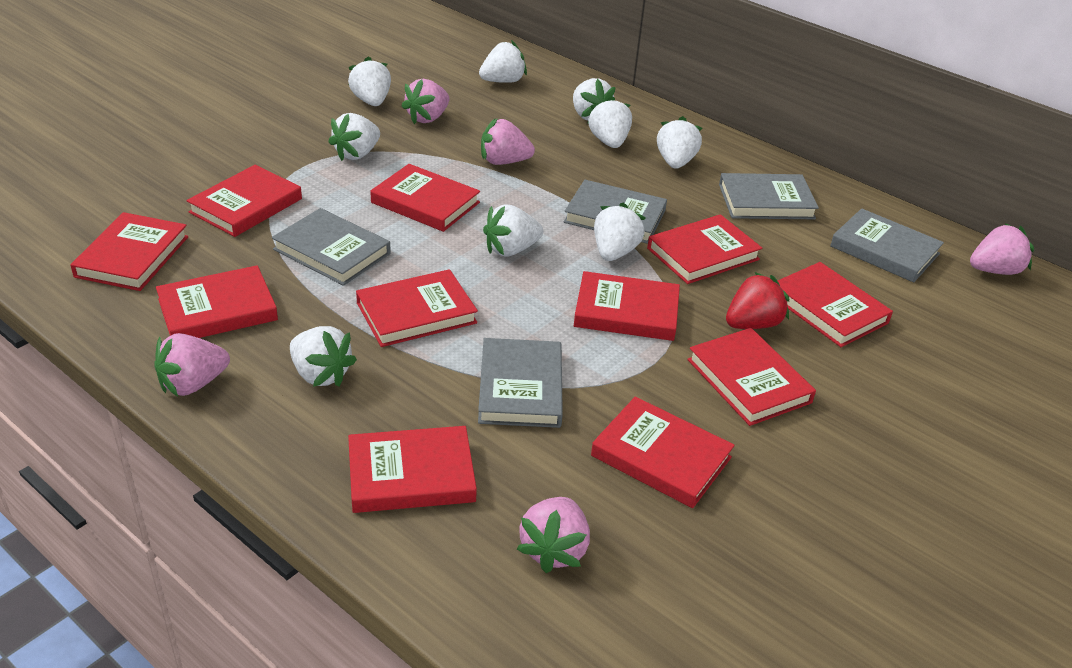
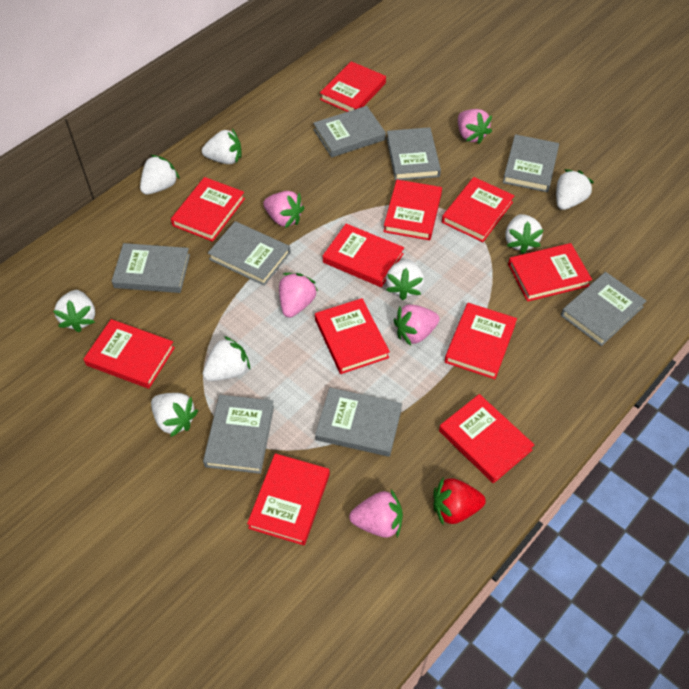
grey book: [272,208,391,286] [478,338,563,428] [564,180,667,244] [719,173,819,219] [830,208,944,283] = 5 -> [112,243,190,293] [203,395,274,474] [208,221,291,286] [313,106,386,158] [315,388,402,457] [387,127,441,181] [503,134,559,192] [561,272,647,346] = 8
white strawberry: [290,326,357,387] [328,113,380,161] [348,57,391,106] [479,40,527,83] [483,204,543,257] [573,78,615,121] [588,96,632,148] [594,203,646,261] [657,116,702,169] = 9 -> [53,290,95,333] [140,155,180,195] [151,393,198,437] [202,129,241,164] [203,336,250,381] [386,259,424,300] [505,214,543,254] [556,169,594,210] = 8

